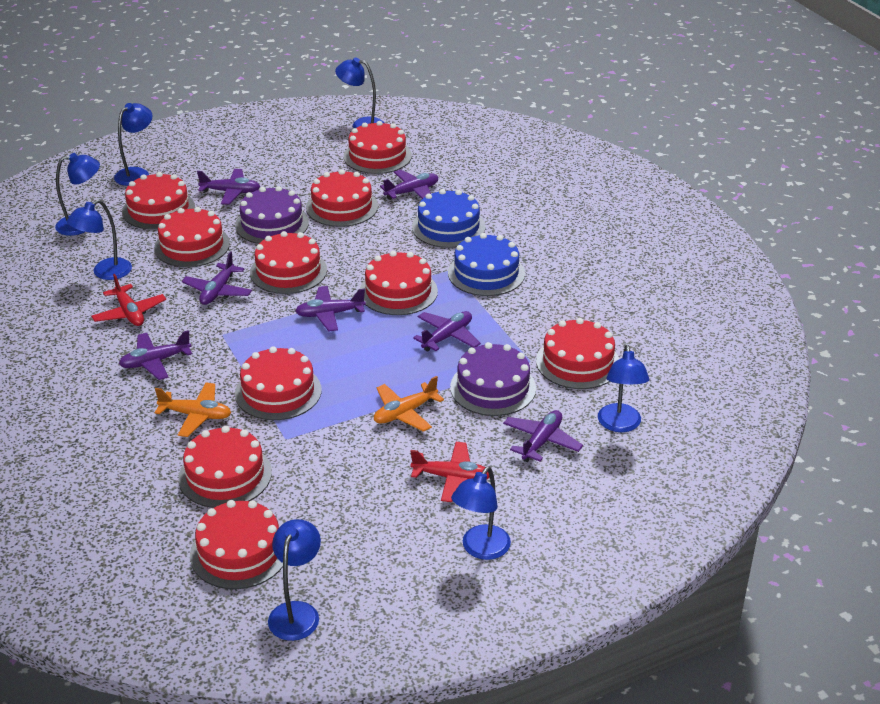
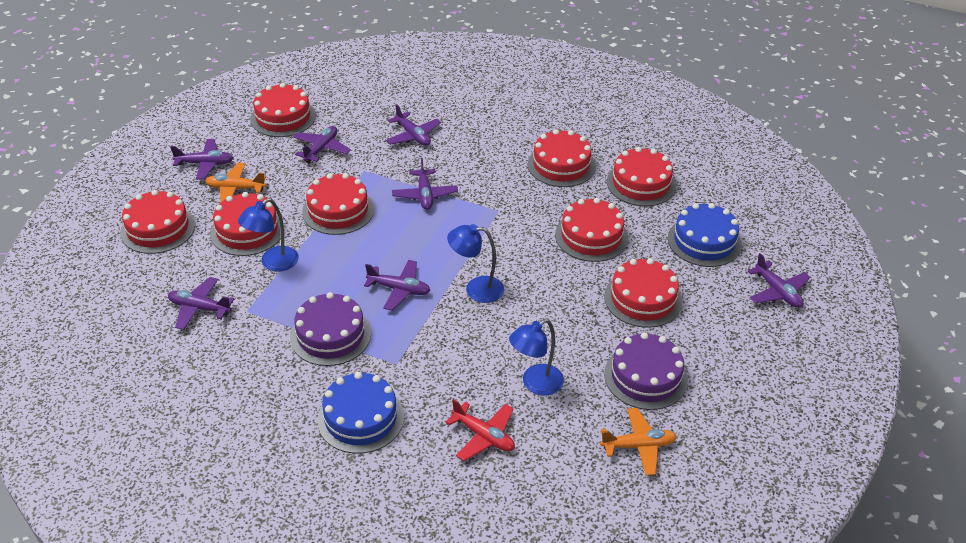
blue lamp: [55,153,100,236] [67,199,132,280] [114,103,153,186] [268,519,321,641] [335,58,384,128] [451,467,511,560] [598,345,649,432] = 7 -> [238,198,299,272] [447,224,504,303] [509,319,564,395] = 3
red cake: [122,172,195,229] [154,207,230,267] [179,426,272,508] [190,500,283,589] [235,346,321,420] [250,231,327,294] [306,169,378,227] [344,121,412,174] [360,251,438,315] [536,318,619,389] = 10 -> [120,190,195,254] [210,192,284,256] [250,83,316,137] [302,173,374,235] [528,129,596,187] [555,198,628,262] [604,258,682,328] [607,147,676,206] = 8
red plane: [91,274,166,326] [411,442,489,502] = 2 -> [445,399,515,461] = 1

